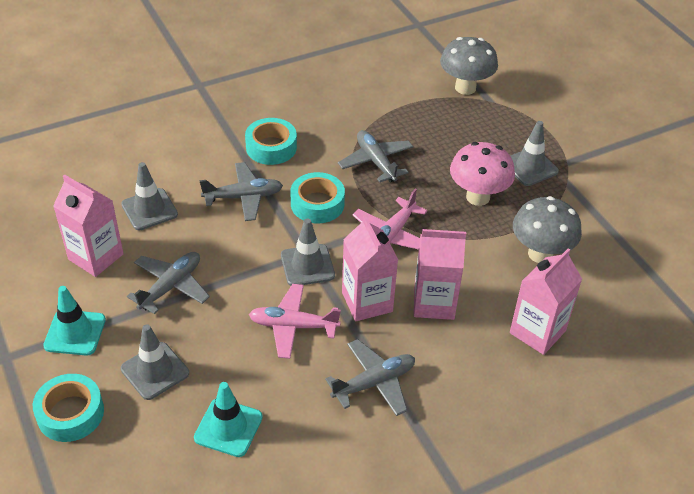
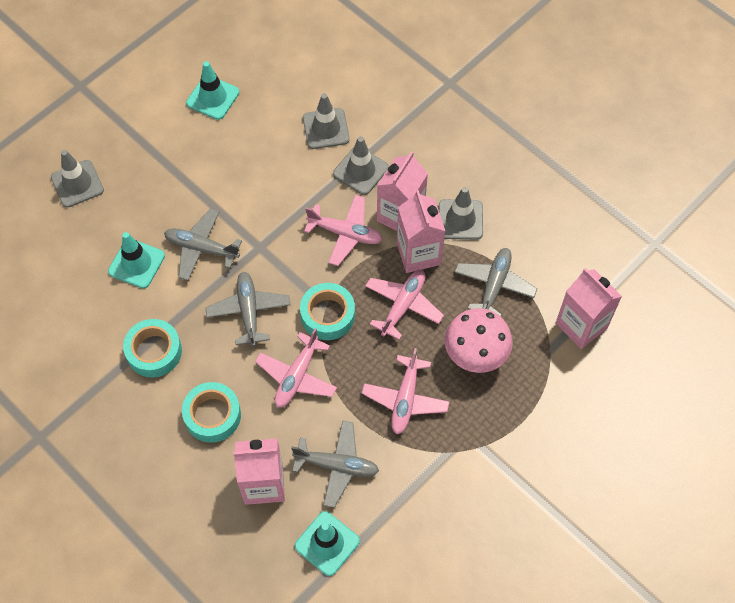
grey mushroom: [440,37,498,95] [513,196,582,263] = 2 -> none = 0
pink plane: [249,284,341,359] [353,189,427,250] = 2 -> [255,328,337,408] [304,195,383,266] [362,348,449,434] [365,270,444,340] = 4
turquoise traffic cone: [43,286,106,356] [194,382,263,457] = 2 -> [108,232,165,288] [186,61,239,120] [295,511,360,576] = 3

